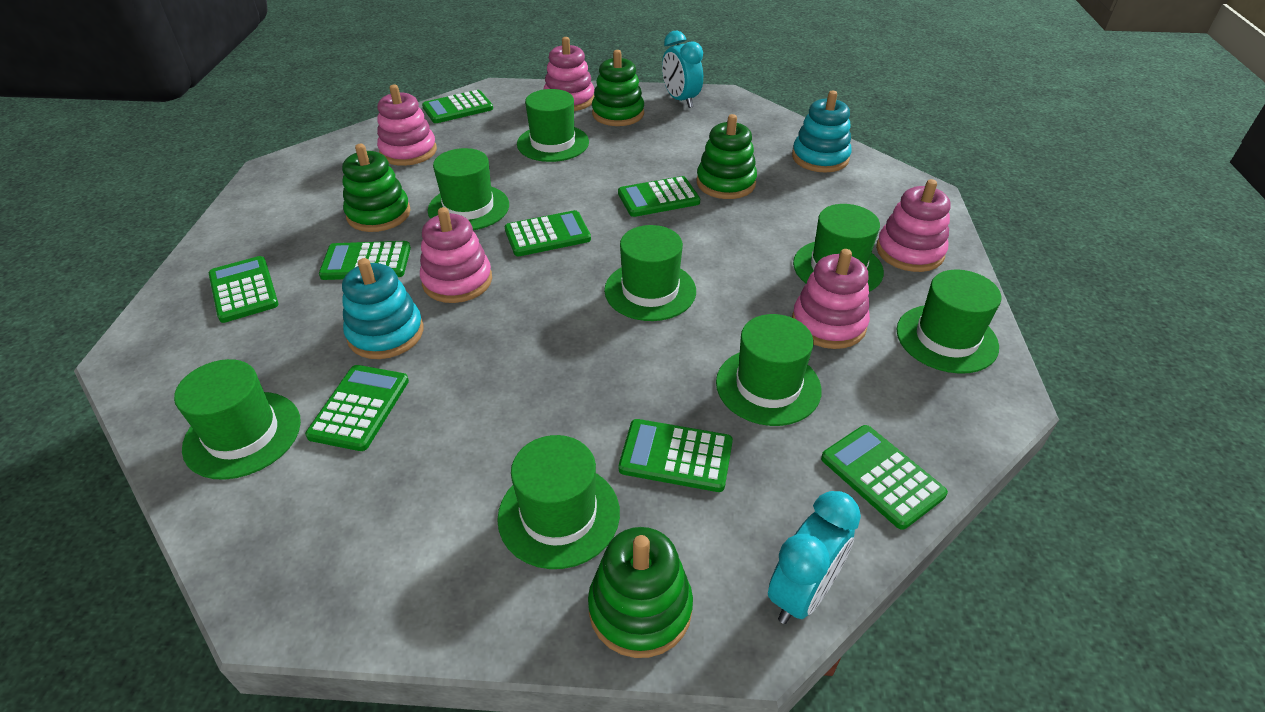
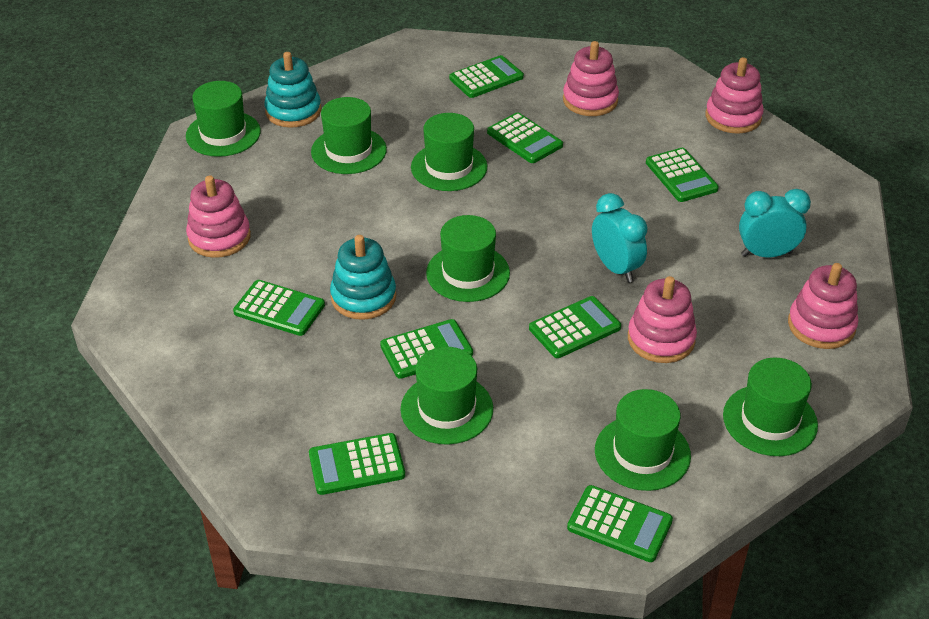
green hat: [174,359,301,480] [428,148,509,230] [497,435,620,569] [517,89,589,162] [604,225,696,321] [716,314,822,426] [793,204,884,292] [897,270,1001,374] = 8 -> [186,81,261,157] [311,97,387,174] [400,347,493,445] [411,113,487,191] [426,215,510,302] [595,389,691,491] [723,358,818,456] = 7
green stacking toy: [342,144,411,232] [588,527,693,658] [592,50,644,126] [696,114,757,199] = 4 -> none = 0

